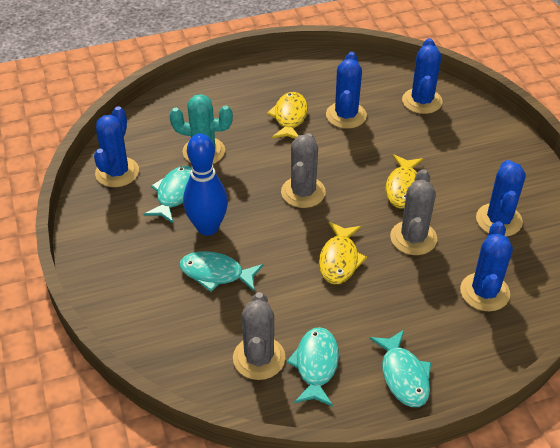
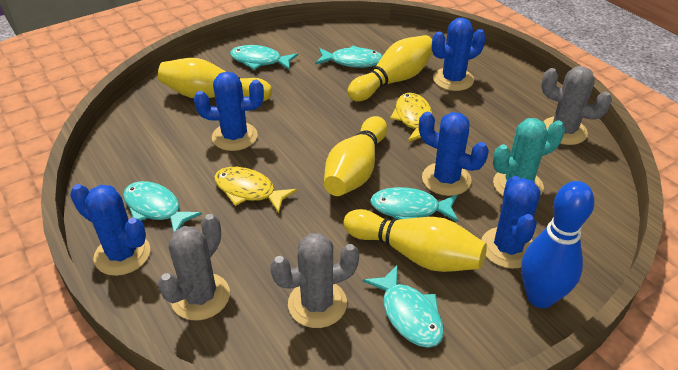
turquoise fish: [143,166,191,223] [179,251,263,292] [286,327,339,406] [369,330,431,407] = 4 -> [123,181,202,232] [230,45,298,70] [315,45,382,68] [363,265,444,348] [370,187,458,222] = 5
yellow bowling pin: none = 0 -> [158,58,272,101] [324,116,387,196] [343,209,487,272] [347,35,433,101] = 4
yellow fish: [267,92,308,139] [319,222,367,284] [386,154,423,209] = 3 -> [214,167,297,213] [390,93,432,142] = 2

